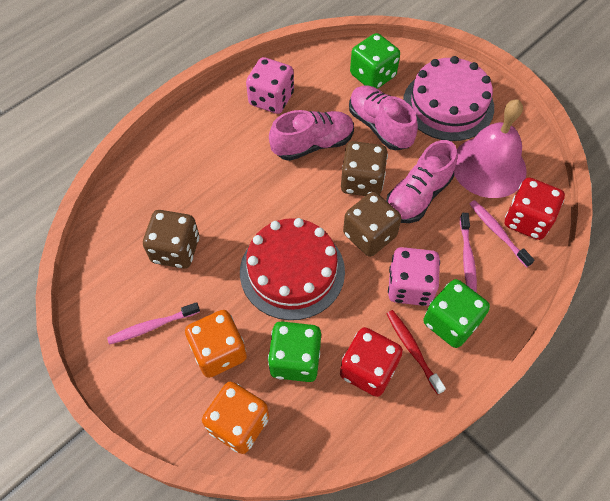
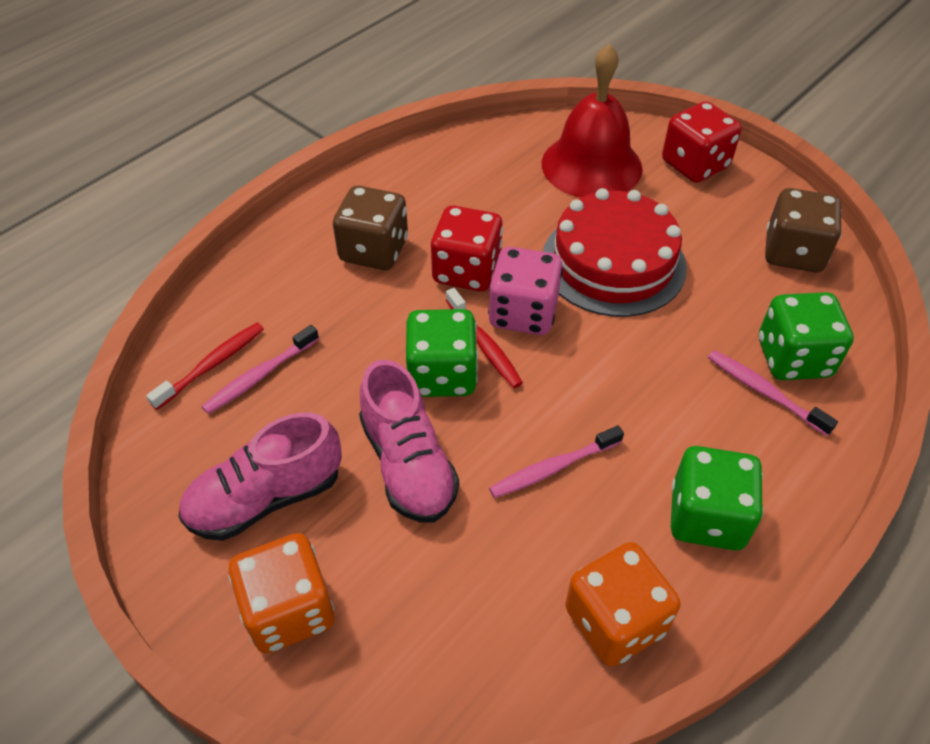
brown dice: [143,210,199,269] [341,141,388,196] [343,192,402,257] = 3 -> [333,186,408,270] [765,188,842,272] = 2
pink bell: [454,99,527,198] = 1 -> none = 0
pink cake: [403,56,494,141] = 1 -> none = 0
pink dice: [246,57,294,114] [388,247,440,306] = 2 -> [488,247,563,335] = 1
pink shoe: [269,110,354,161] [349,85,418,151] [386,140,457,223] = 3 -> [179,412,342,541] [359,359,459,522] = 2
red bell: none = 0 -> [542,43,643,198] = 1
red toothbrush: [386,310,446,395] = 1 -> [146,323,264,410] [446,288,523,388] = 2

